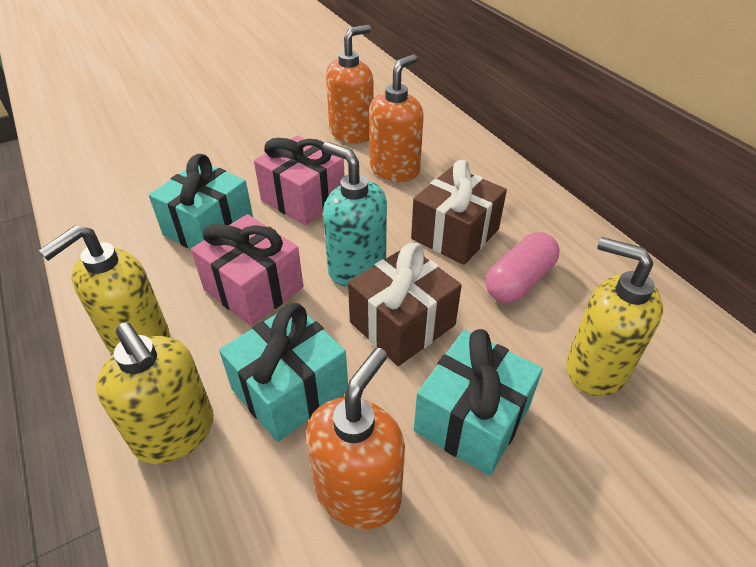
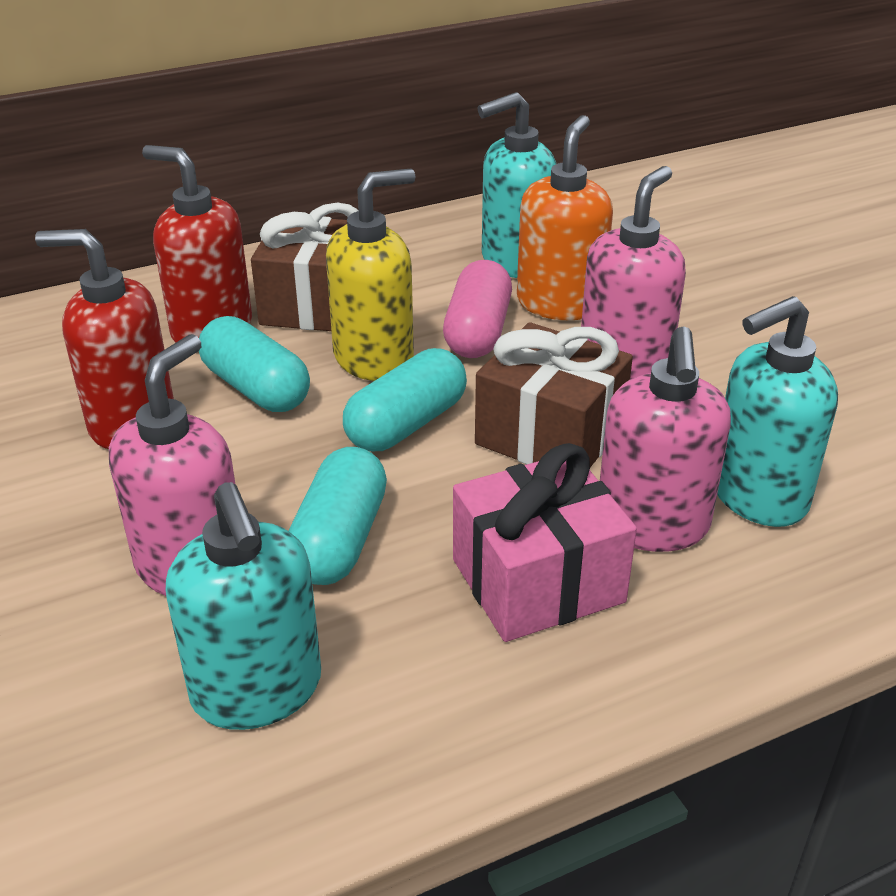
orange soap dispenser: [306,348,405,529] [326,25,374,144] [369,54,424,182] = 3 -> [517,115,613,320] = 1
pink gift: [191,214,304,326] [254,135,345,225] = 2 -> [453,443,637,642] = 1
pink soap dispenser: none = 0 -> [109,334,236,596] [581,166,686,379] [600,326,731,552] = 3
red soap dispenser: none = 0 -> [35,229,174,449] [142,145,252,343] = 2
turquoise capsule: none = 0 -> [199,316,310,412] [288,447,387,585] [343,348,467,451] = 3
turquoise gift: [149,154,253,249] [219,303,348,442] [414,329,543,476] = 3 -> none = 0
turquoise soap dispenser: [322,142,387,287] = 1 -> [166,482,321,730] [477,92,556,278] [717,296,838,527] = 3
yellow soap dispenser: [38,225,170,355] [96,322,214,464] [566,237,663,396] = 3 -> [326,169,415,381] = 1

